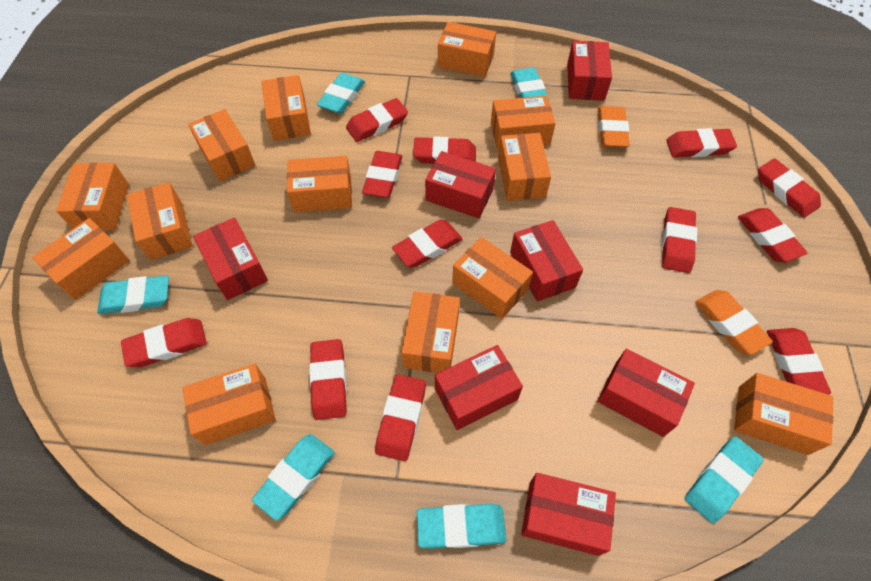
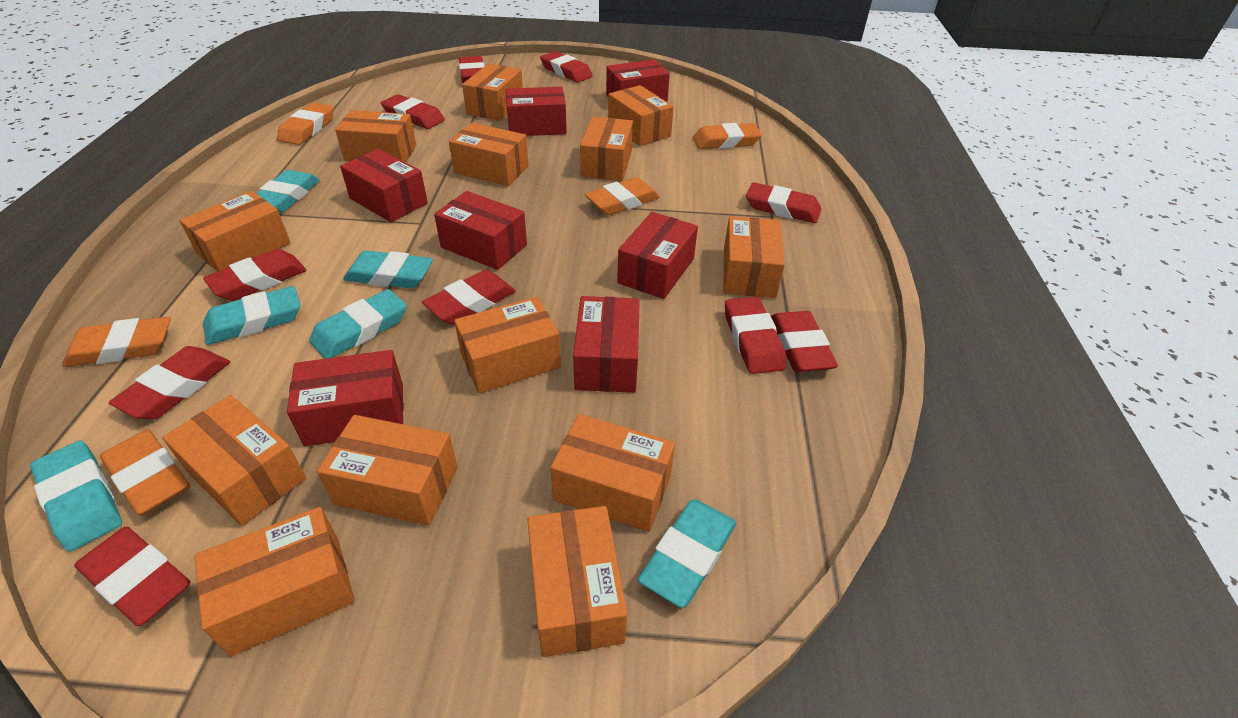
orange eraser: [598,106,630,148] [695,290,773,355] = 2 -> [62,317,171,367] [100,430,190,516] [277,103,334,145] [585,177,660,215] [693,123,762,149] = 5
red eraser: [121,318,207,367] [309,339,347,420] [346,98,408,142] [362,151,402,198] [375,374,426,461] [392,219,462,268] [413,136,476,164] [662,207,697,273] [666,128,737,157] [738,208,808,262] [758,158,821,218] [767,328,831,395] = 12 -> [74,527,190,626] [108,346,230,420] [203,249,307,301] [381,94,445,129] [422,270,516,325] [459,56,485,83] [540,51,593,83] [725,297,786,374] [746,182,821,223] [771,311,838,372] = 10

